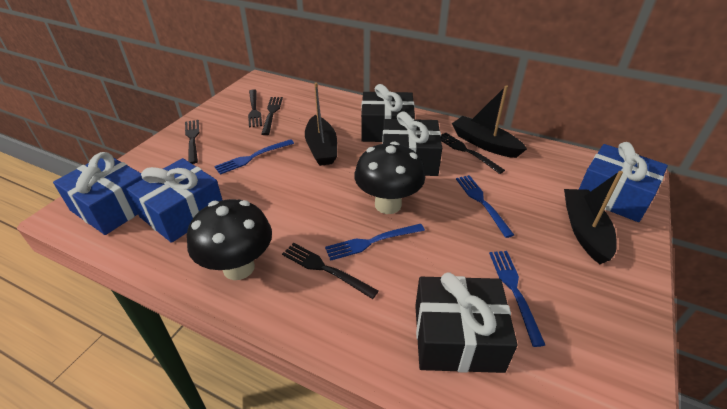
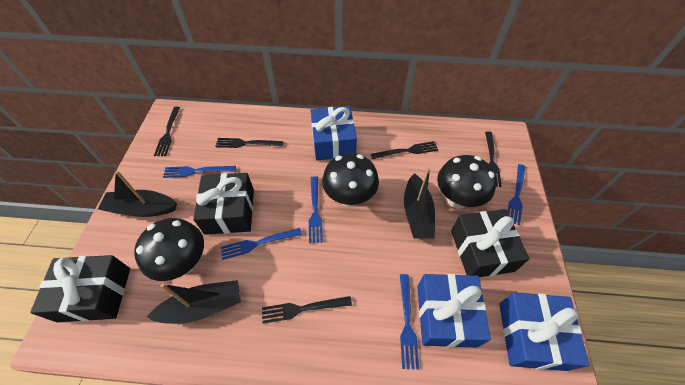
black mushroom: [187,199,272,280] [354,141,425,214] = 2 -> [134,218,204,281] [322,153,379,207] [437,155,497,209] = 3
blue fork: [214,139,294,175] [325,224,425,261] [456,175,514,238] [489,251,545,347] = 4 -> [163,166,236,178] [221,228,302,260] [309,176,323,243] [400,274,419,370] [507,164,526,225] = 5

